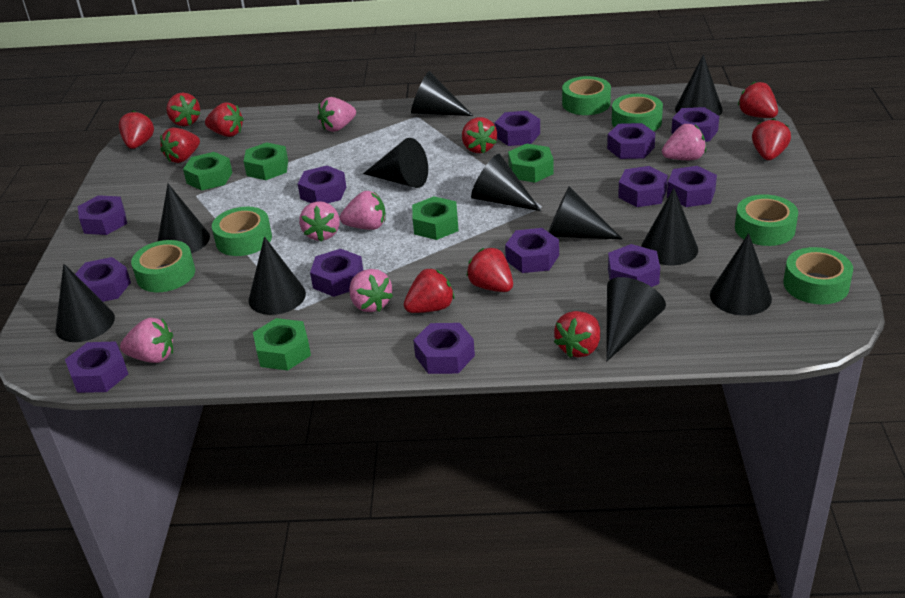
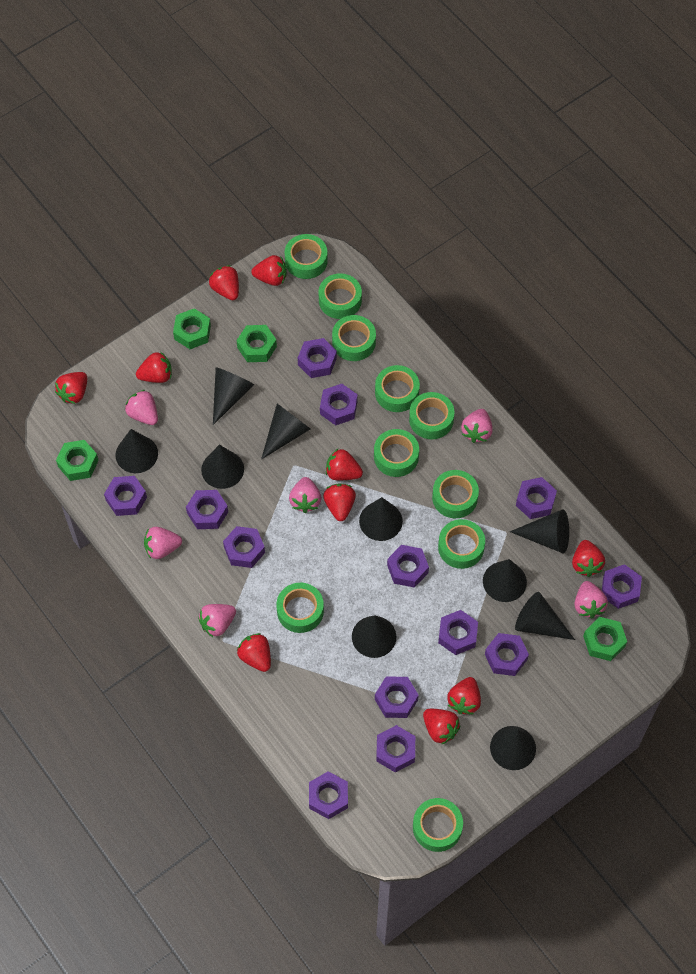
black cone: [56,264,115,342] [158,184,210,254] [248,237,306,315] [363,138,428,188] [411,71,473,116] [471,154,541,211] [548,186,622,239] [606,277,666,361] [641,188,698,265] [675,54,723,116] [710,233,772,316] = 11 -> [116,429,158,473] [201,445,244,489] [213,367,254,425] [261,404,310,460] [352,616,396,658] [359,497,403,541] [483,559,527,602] [490,726,536,770] [510,509,569,553] [515,592,575,640] = 10
green nut: [183,152,233,191] [244,142,288,180] [253,318,311,370] [412,196,459,240] [508,144,554,183] = 5 -> [56,440,99,481] [173,308,211,349] [237,325,277,362] [583,617,627,661] = 4
green tape: [131,240,195,292] [212,207,272,256] [562,76,611,115] [612,94,663,131] [735,194,798,246] [783,247,853,305] = 6 -> [276,583,324,633] [285,234,328,279] [318,273,362,319] [332,315,376,361] [374,429,419,477] [375,365,420,412] [409,392,455,439] [413,798,463,852] [432,470,479,518] [438,519,485,569] = 10

